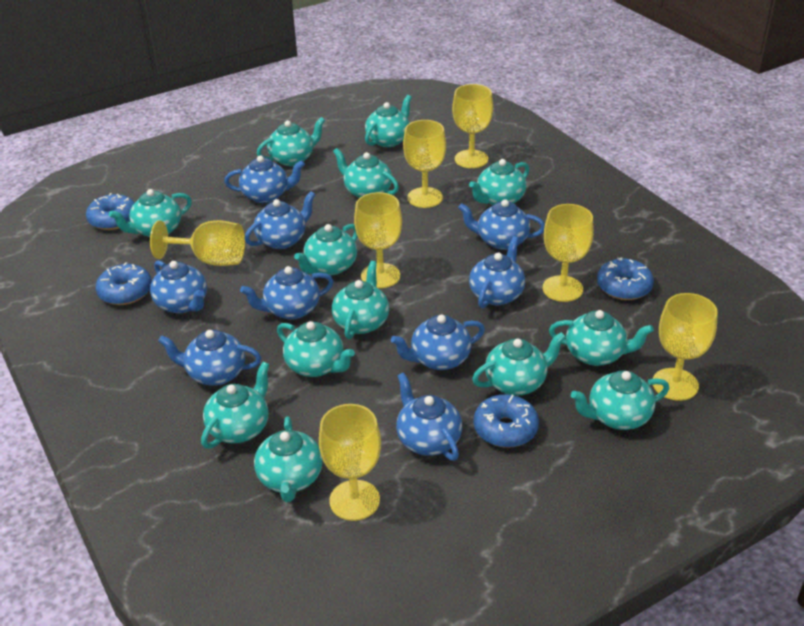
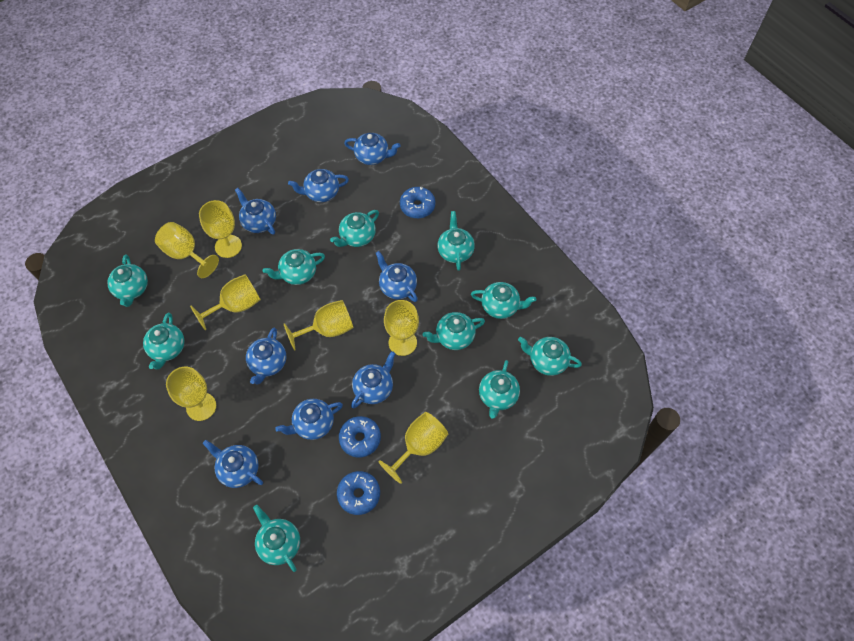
blue donut: [86,193,135,230] [96,262,152,305] [474,394,539,448] [597,257,654,300] = 4 -> [337,471,380,515] [339,416,381,457] [400,187,435,218] = 3
blue teapot: [150,261,207,313] [158,330,261,386] [224,156,305,203] [240,266,334,320] [245,191,316,249] [391,315,485,370] [396,372,462,461] [458,199,545,250] [469,236,525,308] = 9 -> [203,440,263,488] [235,188,276,235] [246,328,286,384] [275,399,343,440] [288,169,349,202] [344,133,400,165] [351,351,396,409] [376,251,418,302] = 8
turquoise teapot: [109,189,192,237] [201,362,270,449] [254,417,323,502] [257,117,325,166] [277,321,355,377] [294,224,358,275] [332,261,389,339] [333,148,399,198] [365,95,412,147] [469,159,530,205] [472,332,566,396] [549,310,654,366] [571,370,669,430] = 13 -> [107,255,148,307] [143,313,185,369] [253,505,300,572] [263,249,325,285] [330,210,379,247] [423,312,485,350] [437,211,475,271] [471,282,536,319] [479,360,520,419] [518,337,582,376] = 10

